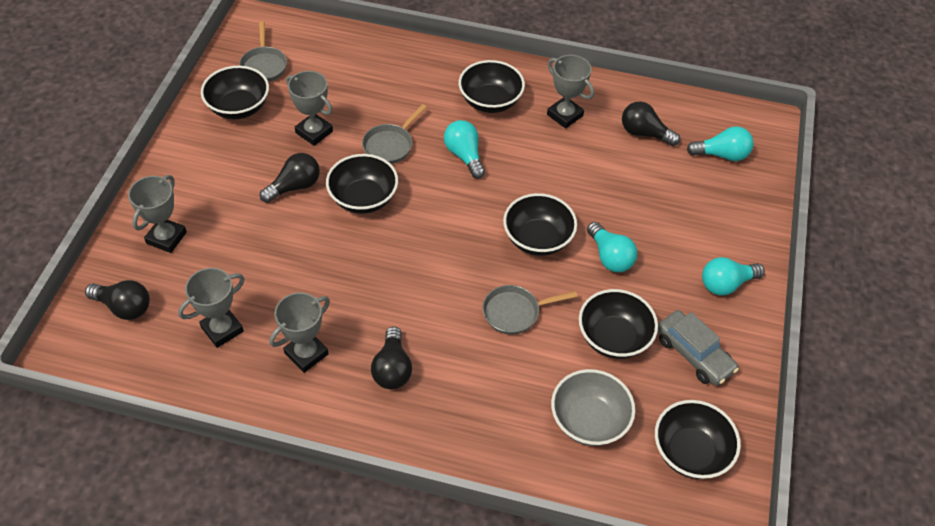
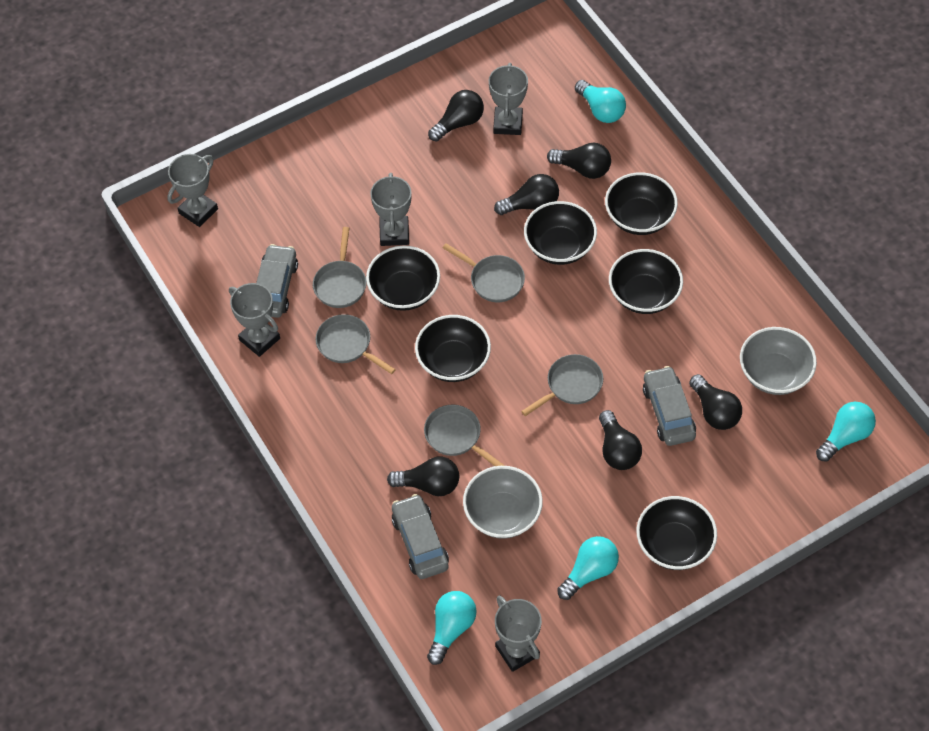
black light bulb: [85,280,150,320] [260,153,320,203] [371,326,412,389] [622,101,680,146] = 4 -> [387,457,459,496] [428,90,484,141] [494,174,559,215] [547,142,611,179] [599,410,642,470] [689,374,742,430] = 6
grey bowl: [551,369,636,446] = 1 -> [463,466,543,539] [740,327,817,395] = 2
grey car: [658,310,739,386] = 1 -> [256,244,298,318] [392,494,449,579] [643,366,696,446] = 3
grey pan: [239,21,287,82] [362,104,427,164] [483,285,578,335] = 3 -> [313,227,366,308] [315,314,396,374] [424,405,505,466] [443,243,525,302] [521,354,603,416] = 5

